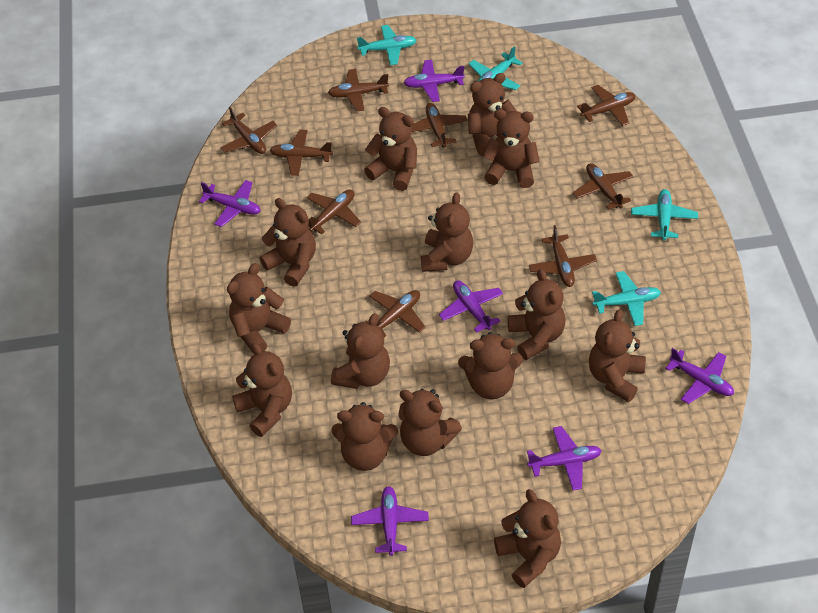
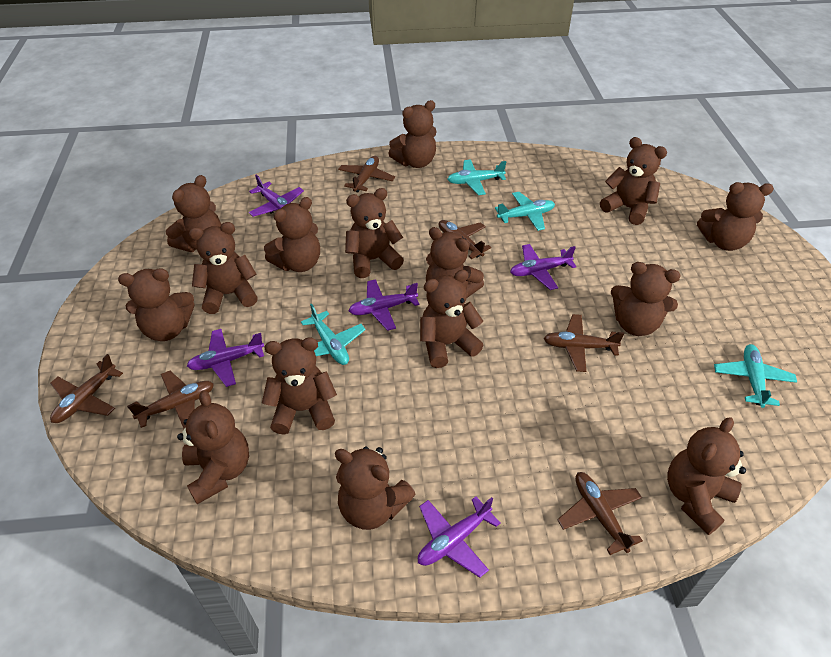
brown plane: [220,107,277,154] [270,130,333,176] [306,190,361,234] [328,69,389,111] [365,290,426,338] [412,103,468,148] [529,225,597,287] [573,163,634,210] [577,85,636,126] = 9 -> [50,354,123,423] [127,371,214,429] [338,156,395,193] [438,220,491,259] [543,314,624,372] [557,472,643,555] = 6
brown teddy bear: [227,263,291,354] [232,343,292,437] [260,198,316,287] [331,313,390,389] [331,402,398,471] [364,107,417,191] [398,389,462,456] [421,192,473,272] [458,332,523,399] [468,73,517,156] [482,109,540,188] [494,489,561,588] [508,269,565,360] [589,309,646,402] = 14 -> [118,268,195,341] [166,175,222,252] [177,390,249,504] [189,222,258,314] [262,337,337,434] [264,197,320,272] [335,447,416,530] [345,188,404,278] [388,100,437,168] [420,270,483,368] [426,227,484,298] [600,137,667,225] [611,262,681,336] [667,417,746,535] [697,182,774,251] = 15
purple plane: [199,180,261,227] [351,486,429,556] [404,60,465,102] [439,281,503,333] [527,426,602,491] [665,348,734,404] = 6 -> [187,329,264,387] [249,175,304,217] [349,279,419,331] [418,497,501,578] [510,244,577,290] = 5

